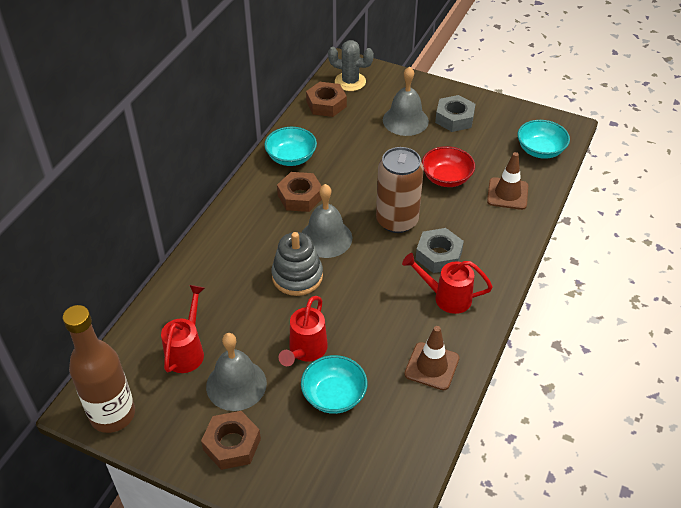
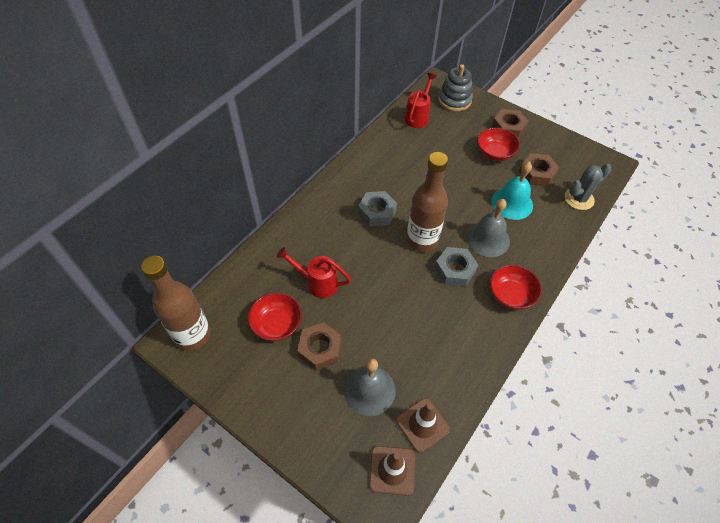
brown bottle: [63,305,135,433] = 1 -> [141,256,211,351] [407,152,448,252] = 2
brown can: [376,147,424,233] = 1 -> none = 0
grey bell: [206,333,267,411] [302,184,352,258] [383,66,429,136] = 3 -> [343,358,396,416] [466,199,510,257] = 2
red bowl: [422,146,475,187] = 1 -> [248,293,302,341] [477,128,520,161] [490,265,542,310] = 3
red watering can: [161,285,205,373] [279,296,328,366] [402,253,493,314] = 3 -> [276,247,351,298] [404,73,437,128] = 2
turquoise bell: none = 0 -> [491,161,533,220] = 1
turquoise bowl: [264,127,317,166] [301,355,367,414] [517,120,570,159] = 3 -> none = 0

